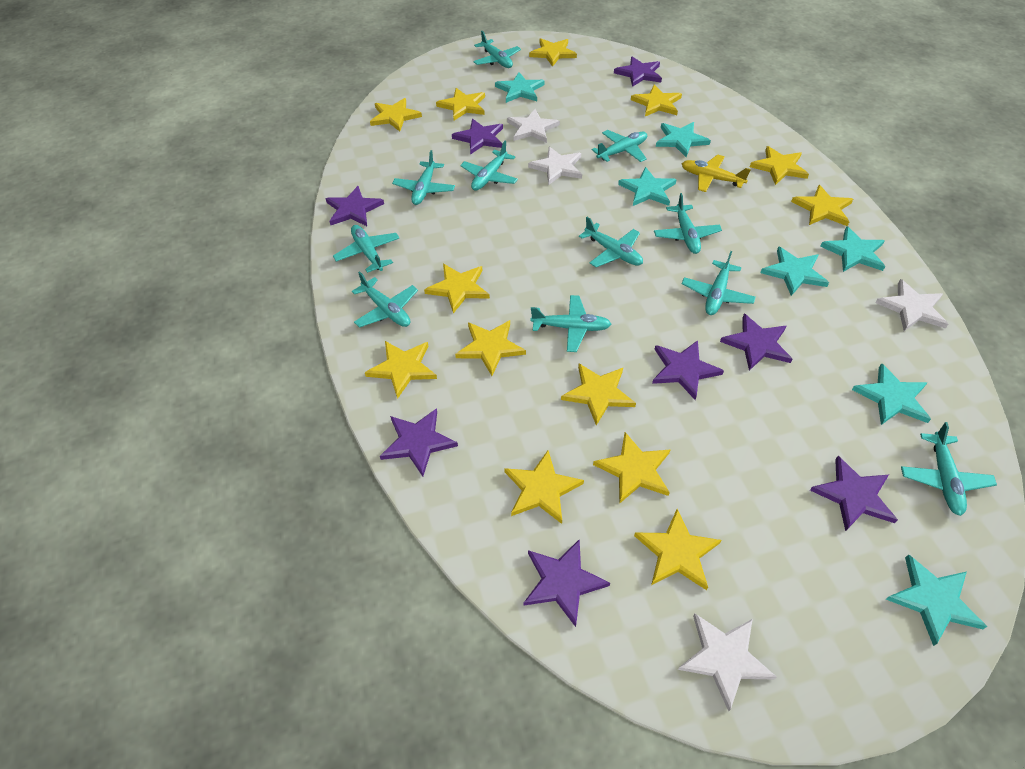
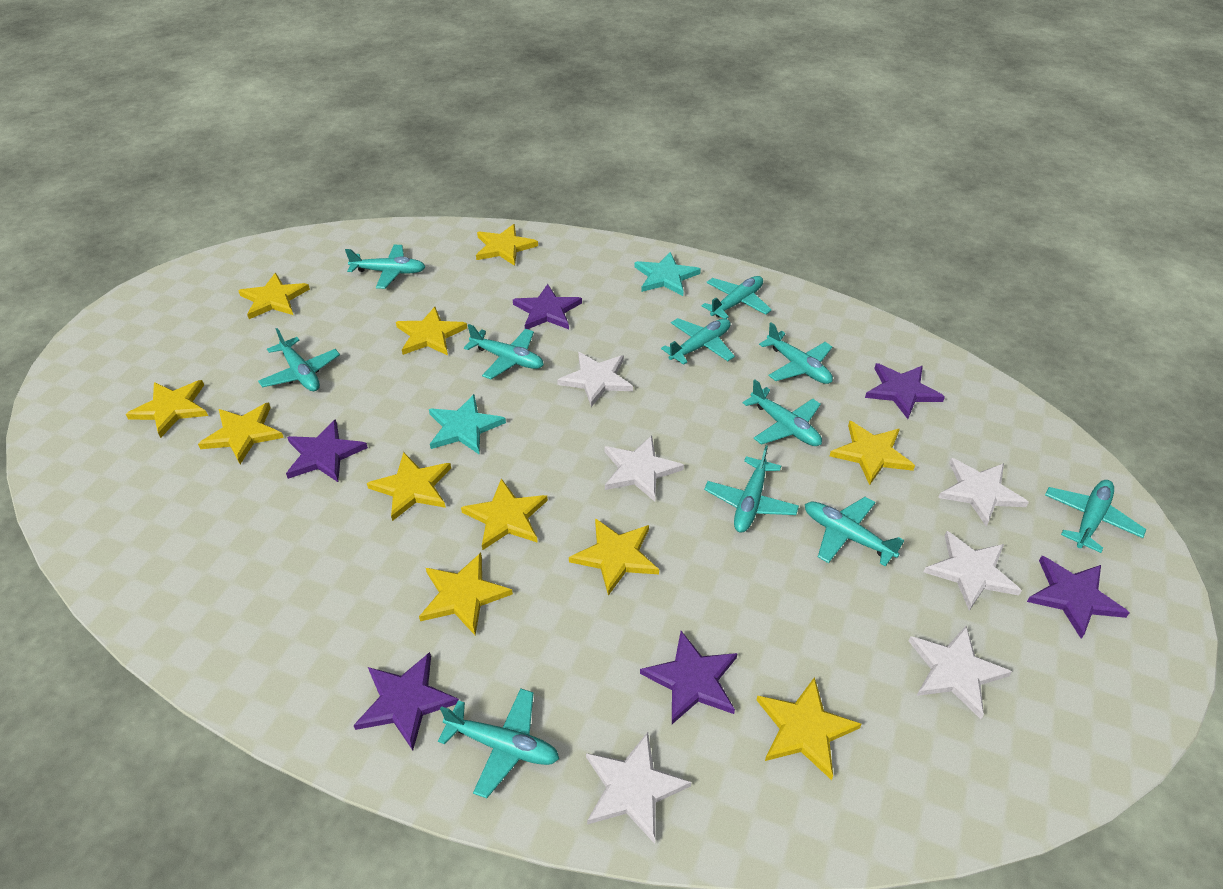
purple star: [325,186,384,226] [380,408,458,476] [452,119,503,155] [524,539,610,627] [614,57,662,87] [652,340,724,400] [720,314,792,371] [810,456,898,531] = 8 -> [286,419,368,482] [353,652,459,750] [513,284,582,329] [640,631,738,724] [865,363,945,419] [1027,556,1129,639] = 6
turquoise star: [495,72,545,103] [618,167,676,206] [656,122,711,157] [760,246,829,296] [820,226,885,272] [852,363,931,425] [886,554,987,646] = 7 -> [429,394,506,455] [635,252,701,296] = 2
white star: [507,109,560,143] [528,147,582,185] [678,614,777,711] [875,279,948,331] = 4 -> [557,352,633,407] [586,732,692,844] [604,435,684,501] [909,626,1012,719] [924,531,1022,611] [938,458,1029,527] = 6
yellow plane: [682,154,751,192] = 1 -> none = 0
yellow star: [365,341,437,399] [370,98,422,132] [424,264,490,313] [436,88,485,121] [455,320,526,376] [504,450,584,524] [529,39,577,67] [561,364,636,426] [593,432,671,504] [631,85,682,116] [634,509,721,590] [750,146,809,185] [791,185,853,226] = 13 -> [126,380,208,438] [198,402,284,464] [238,273,310,319] [367,452,451,521] [396,307,467,355] [419,553,513,635] [461,478,548,550] [476,224,538,266] [569,518,659,595] [757,677,862,780] [830,421,915,485] = 11

